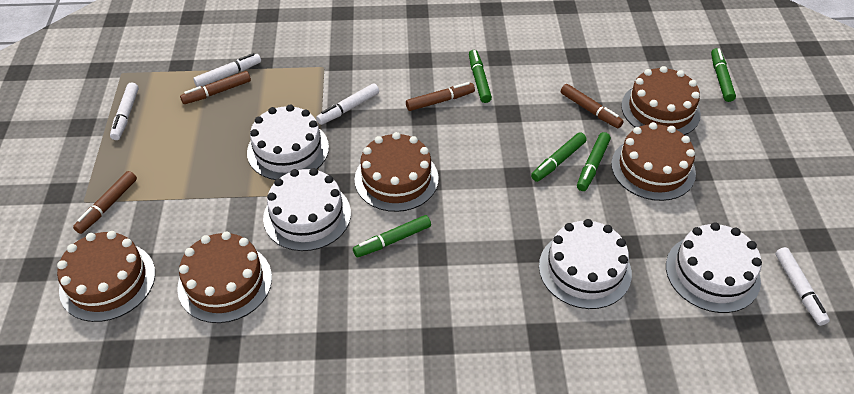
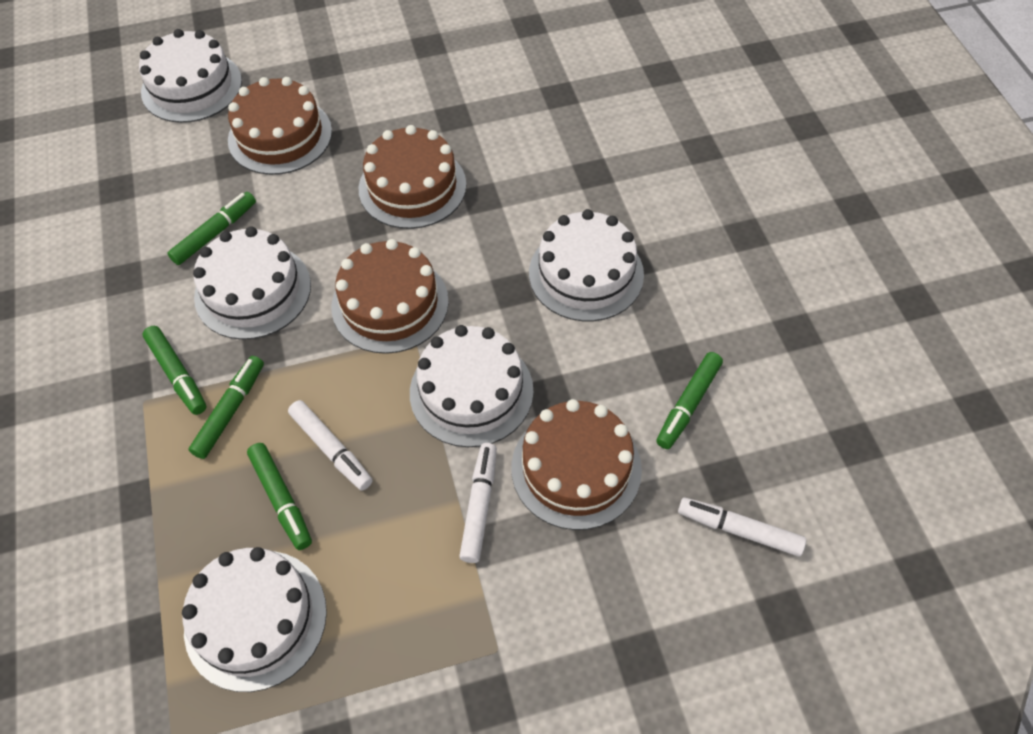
brown cake: [57,231,155,322] [177,231,272,323] [355,132,439,212] [611,122,696,201] [621,66,701,135] = 5 -> [228,77,332,175] [332,239,449,354] [359,125,466,229] [511,399,642,530] = 4
brown marker: [73,171,137,234] [180,71,251,104] [406,82,475,111] [561,84,624,128] = 4 -> none = 0
white cake: [247,105,329,180] [263,168,351,251] [539,219,632,309] [666,222,762,313] = 4 -> [139,29,242,123] [182,547,327,692] [193,226,311,340] [410,325,534,447] [529,209,644,321] = 5
white marker: [110,82,139,140] [193,53,261,87] [316,83,379,125] [775,247,830,326] = 4 -> [288,400,373,491] [459,443,497,563] [678,497,806,557] = 3

